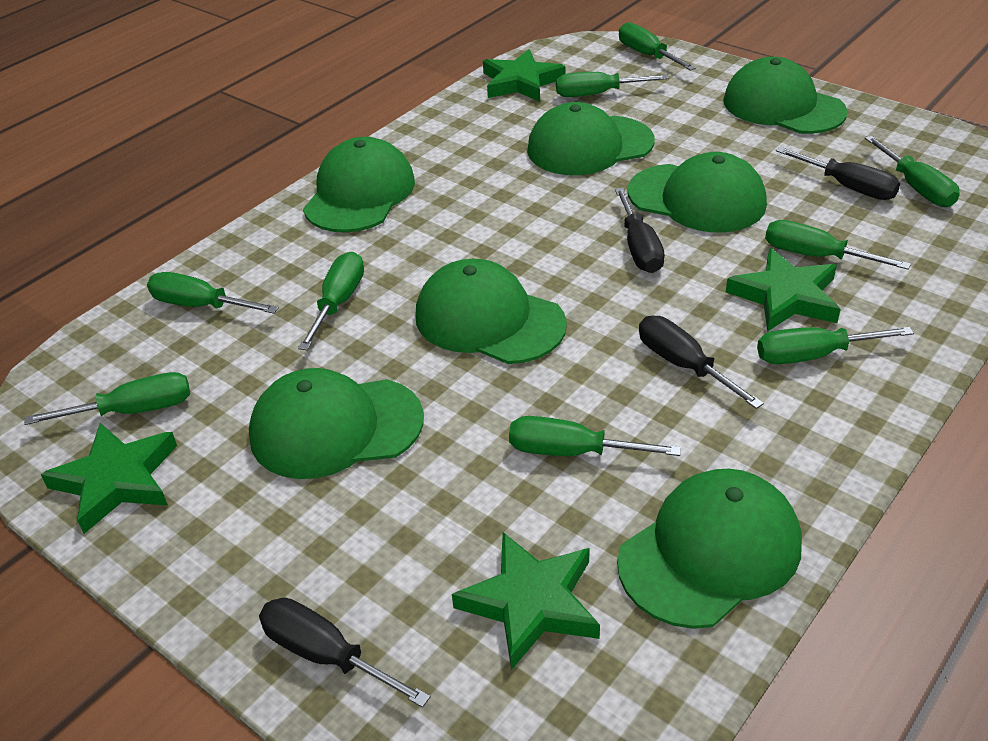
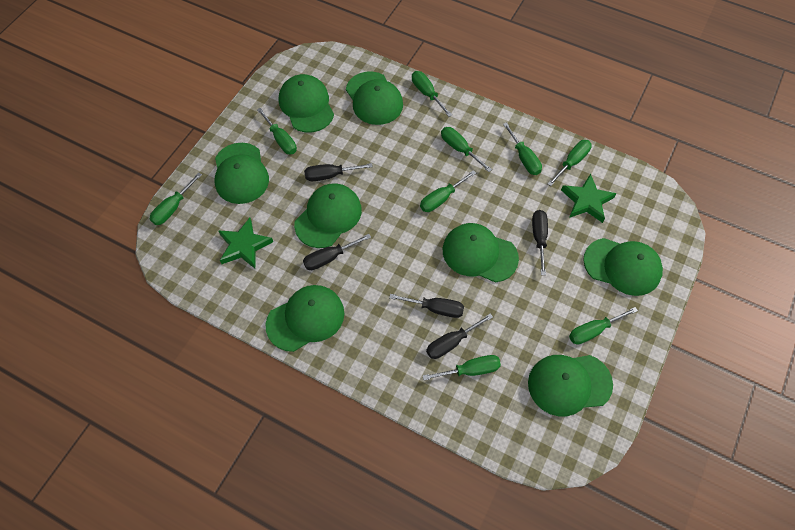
black screwdriver: [259,598,431,708] [615,188,665,273] [639,315,764,409] [776,147,900,200] = 4 -> [303,234,371,270] [304,163,373,181] [389,294,464,318] [426,313,493,359] [532,210,548,275] = 5
green cap: [249,368,424,479] [303,137,415,232] [415,259,567,364] [527,102,654,175] [617,469,802,629] [628,152,767,232] [723,57,848,134] = 7 -> [215,143,269,204] [266,285,344,352] [279,74,334,133] [294,183,362,248] [346,71,403,125] [443,223,519,283] [528,355,613,416] [583,238,663,296] = 8
green star: [40,423,177,534] [452,532,600,670] [483,49,566,102] [726,248,841,332] = 4 -> [218,218,273,268] [561,174,617,223] = 2

